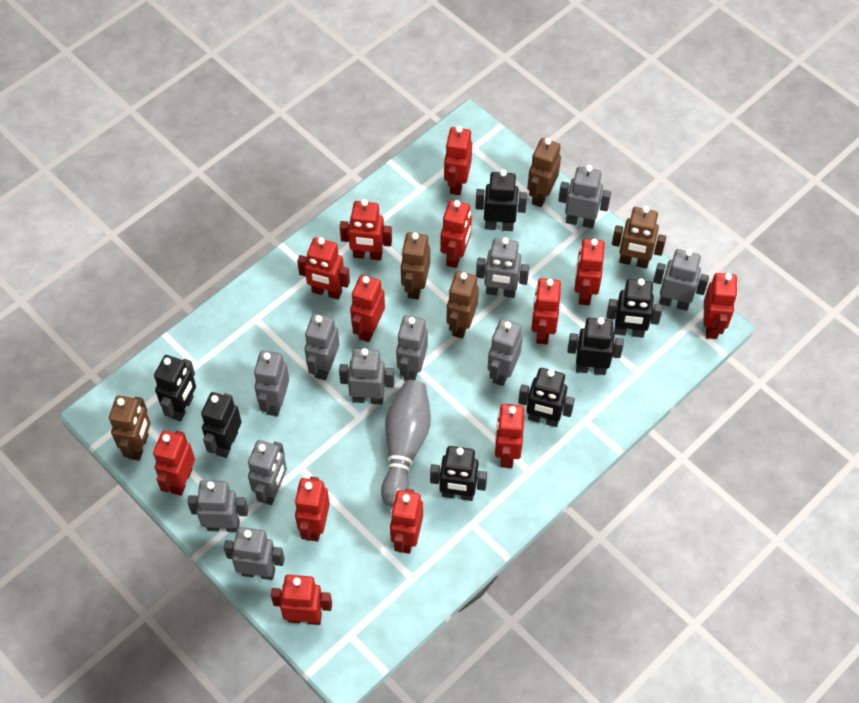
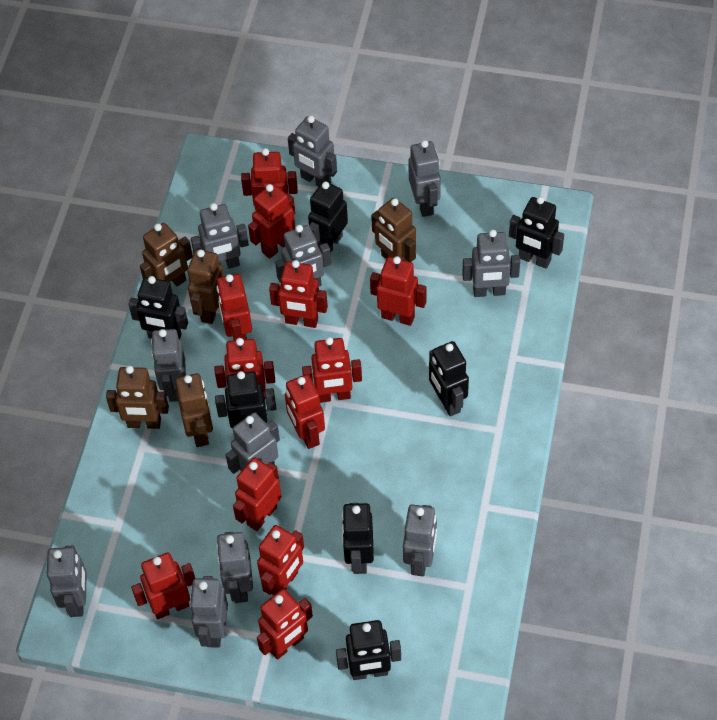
grey bowling pin: [381,380,431,507] = 1 -> none = 0
red robot: [153,431,195,496] [271,575,332,625] [295,477,330,542] [297,237,350,300] [340,199,392,260] [350,275,385,342] [390,489,423,554] [440,200,472,268] [444,126,472,195] [495,404,524,468] [531,278,561,345] [574,239,605,305] [704,273,738,339] = 13 -> [131,553,195,619] [214,338,275,398] [216,274,252,340] [233,457,282,531] [241,148,298,206] [248,184,295,259] [257,525,304,595] [257,589,313,660] [269,260,328,328] [285,374,325,449] [302,337,362,403] [370,256,426,326] = 12

